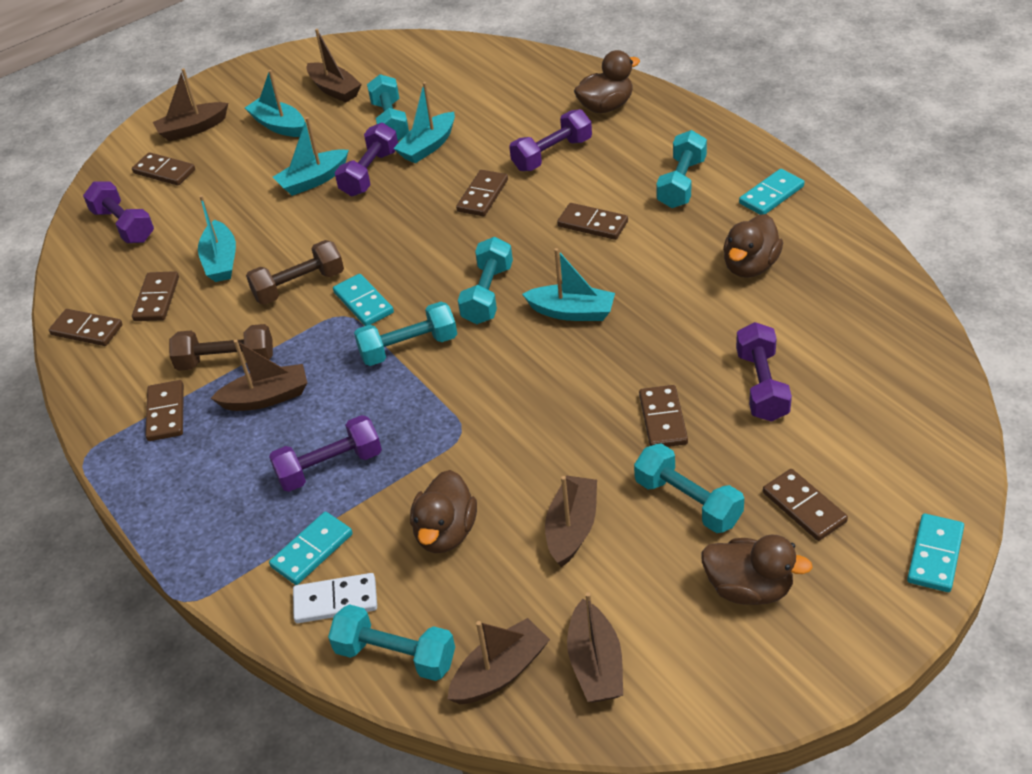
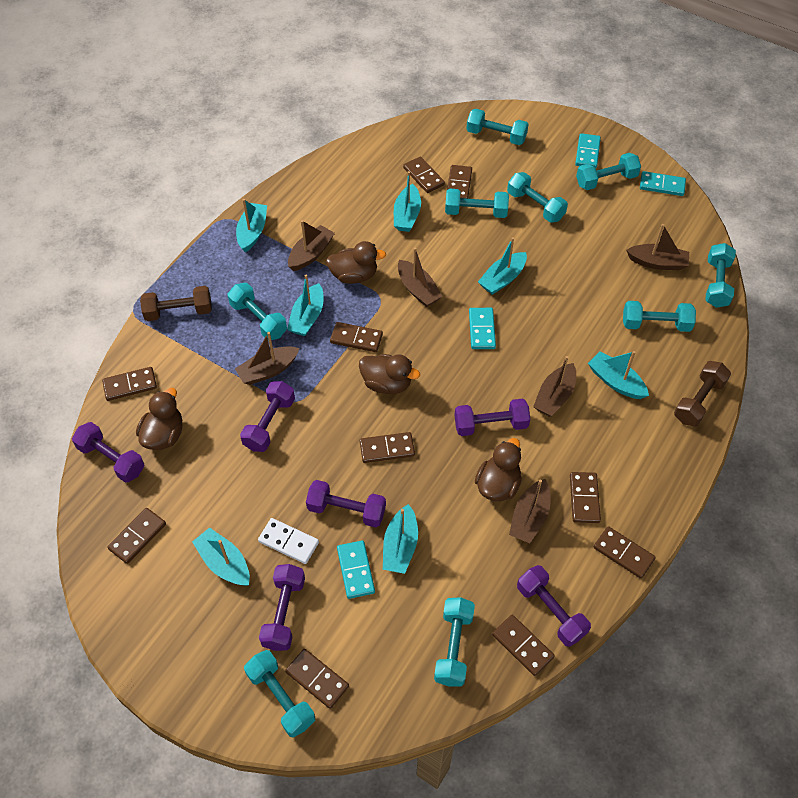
brown domino: [49,309,122,346] [132,152,195,186] [132,271,179,321] [145,380,184,441] [456,170,508,216] [557,203,628,240] [639,385,688,447] [763,469,848,541] = 8 -> [102,367,157,401] [107,508,166,564] [285,649,349,709] [330,322,383,352] [360,432,415,463] [403,157,445,193] [447,165,472,199] [492,615,555,676] [570,472,601,523] [594,526,656,579] = 10
purple dumbbell: [83,181,154,243] [269,415,382,492] [335,123,398,196] [509,109,592,171] [736,322,792,422] = 5 -> [72,422,145,483] [240,381,295,452] [259,564,305,651] [306,480,386,527] [454,399,530,436] [517,565,591,647] = 6
turquoise boat: [198,195,236,282] [245,70,305,137] [273,117,349,196] [393,82,455,163] [522,248,615,321] = 5 -> [192,527,250,586] [236,199,267,252] [287,275,324,336] [383,504,418,574] [394,171,421,232] [478,237,527,295] [588,351,649,399] = 7
turquoise dumbbell: [328,604,455,681] [354,302,457,366] [367,74,409,141] [458,237,513,324] [634,443,744,533] [656,130,707,208] = 6 -> [228,283,287,341] [244,650,315,738] [434,597,475,686] [445,188,509,218] [466,109,529,145] [507,172,568,223] [576,153,641,190] [623,301,696,332] [705,243,736,308] = 9

